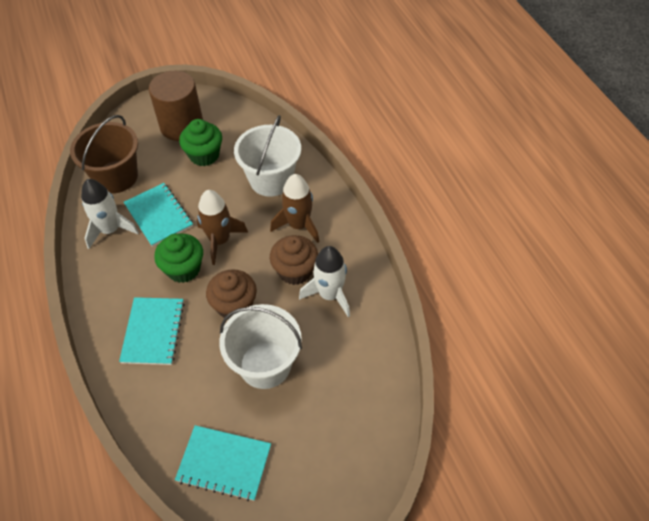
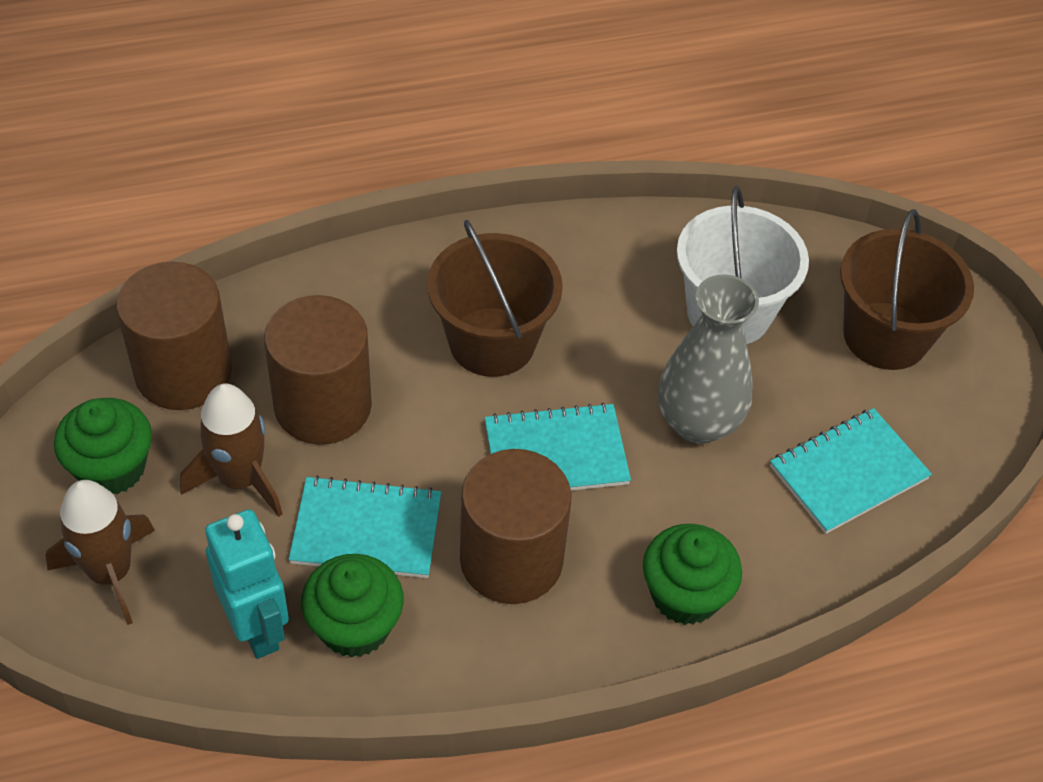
brown bucket: [70,115,138,193] = 1 -> [427,220,563,377] [840,209,974,370] = 2
brown cupcake: [206,269,257,320] [270,235,318,285] = 2 -> none = 0
brown cylinder: [149,71,203,141] = 1 -> [116,262,232,410] [264,295,372,445] [460,449,571,604] = 3
green cupcake: [154,233,203,283] [179,119,222,166] = 2 -> [54,398,152,494] [301,554,404,658] [643,524,742,625] = 3
grey vase: none = 0 -> [658,275,759,444] = 1
turquoise robot: none = 0 -> [205,509,289,659] = 1
white bucket: [219,304,302,389] [234,115,301,197] = 2 -> [677,186,809,344] = 1
white rocket: [81,179,139,249] [299,246,350,317] = 2 -> none = 0

